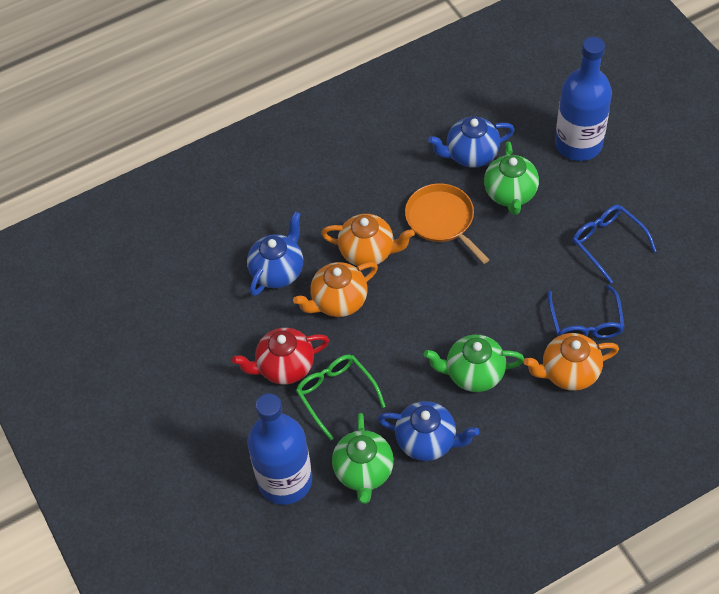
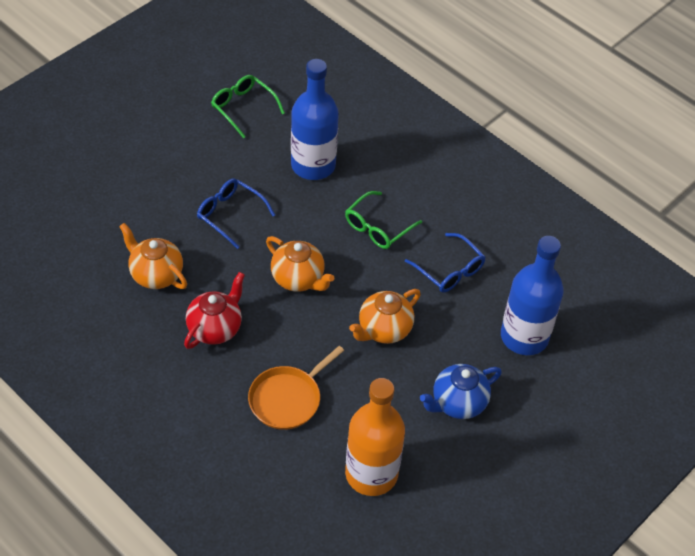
blue teapot: [247,212,303,296] [378,401,479,461] [428,117,515,168] = 3 -> [420,364,502,419] = 1
green glasses: [296,355,386,440] = 1 -> [211,75,285,138] [345,191,422,249] = 2
green teapot: [332,413,394,504] [424,335,524,392] [484,141,539,215] = 3 -> none = 0
orange bottle: none = 0 -> [345,378,405,496] = 1

